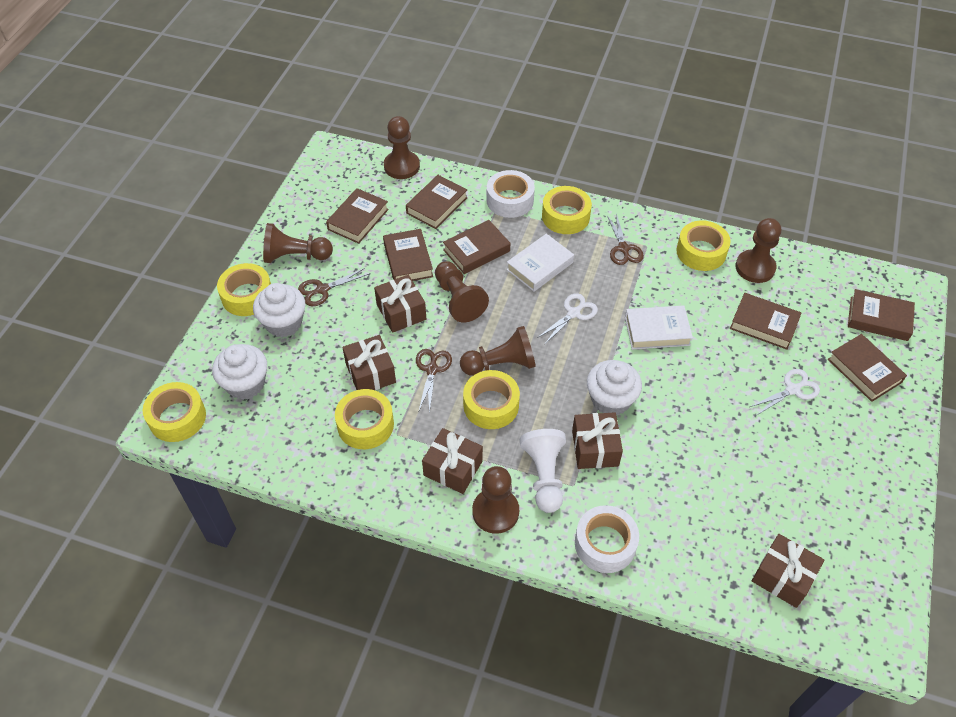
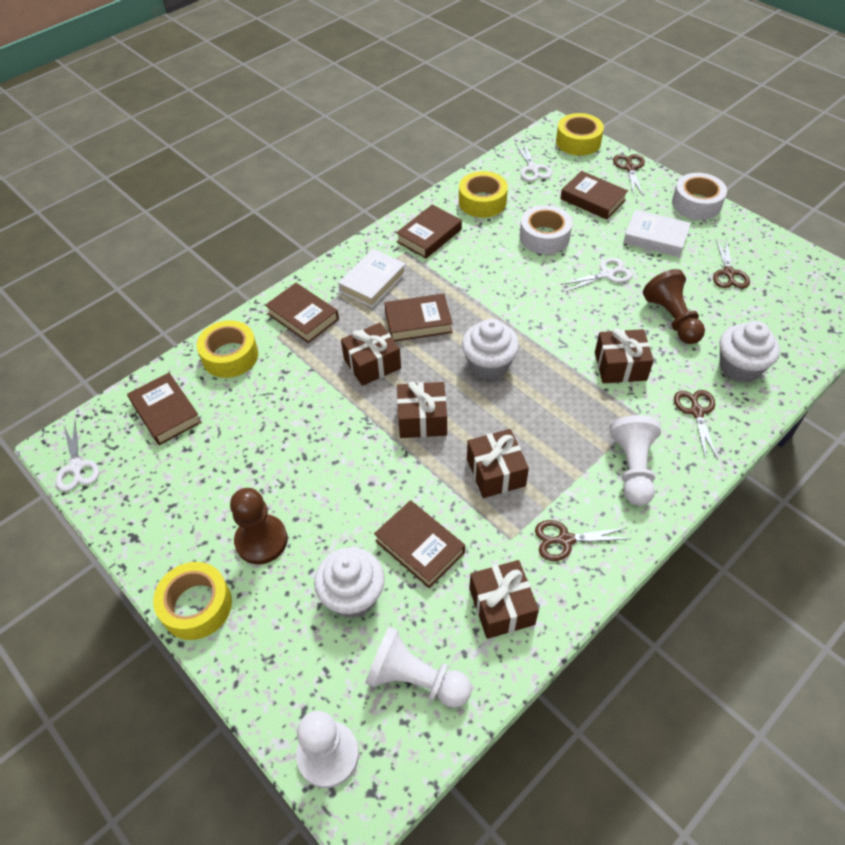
brown book: [326,188,389,244] [383,229,433,281] [406,175,468,229] [443,220,510,274] [730,293,801,350] [828,334,907,402] [848,289,915,341] = 7 -> [127,373,202,445] [265,283,339,343] [374,500,465,588] [385,294,453,341] [396,205,462,258] [560,171,628,220] = 6
brown pawn: [263,223,333,263] [384,116,420,179] [435,261,489,322] [460,326,536,376] [472,466,519,534] [736,218,781,283] = 6 -> [230,488,288,565] [643,269,705,344] = 2
brown scissors: [298,268,369,306] [416,349,452,414] [607,213,644,265] = 3 -> [535,520,631,561] [613,154,645,196] [674,390,718,460] [713,238,750,289] = 4
white pawn: [520,429,566,513] = 1 -> [296,711,359,788] [365,626,472,708] [610,415,661,506] = 3
white scissors: [537,293,598,345] [750,369,820,416] = 2 -> [56,422,99,491] [515,143,552,181] [561,258,633,292] = 3
yellow tape: [143,382,206,442] [217,263,271,316] [335,389,394,449] [463,370,520,429] [542,186,592,234] [676,220,731,271] = 6 -> [153,562,232,640] [197,320,258,378] [459,171,508,218] [556,113,604,156] = 4

